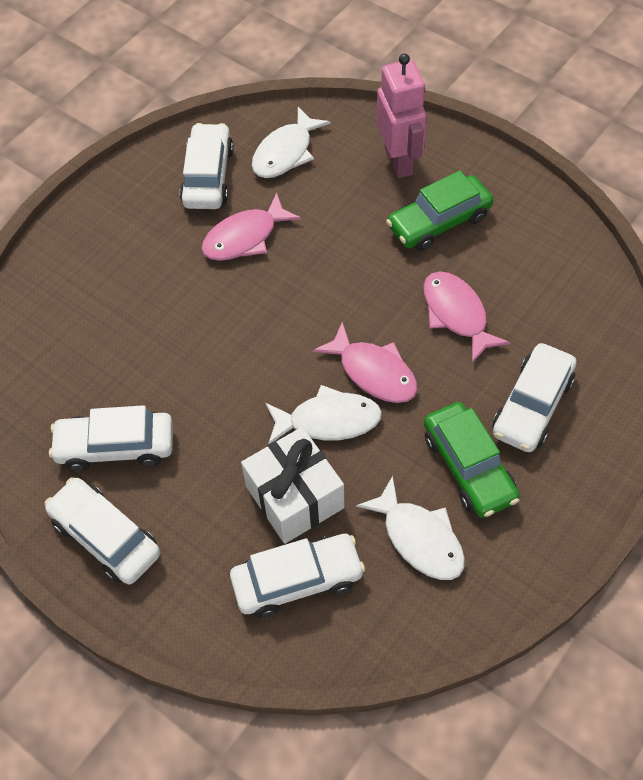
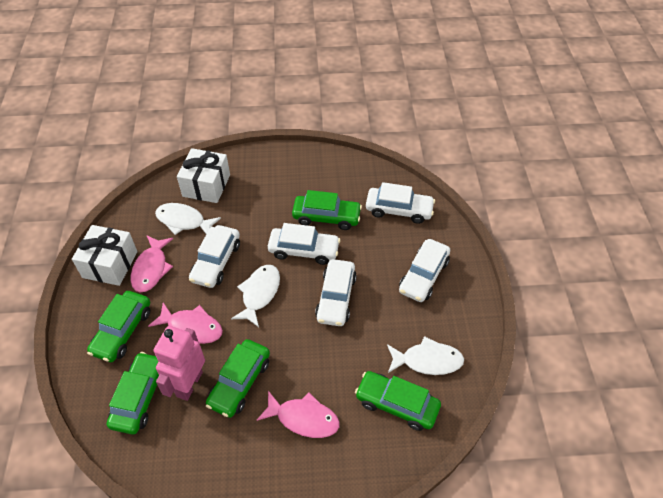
green car: [386,170,493,251] [424,402,520,518] = 2 -> [87,291,150,362] [107,352,159,434] [206,339,270,418] [292,190,362,230] [355,371,441,431] = 5
white gift: [241,427,344,544] = 1 -> [72,225,137,286] [177,148,230,203] = 2

